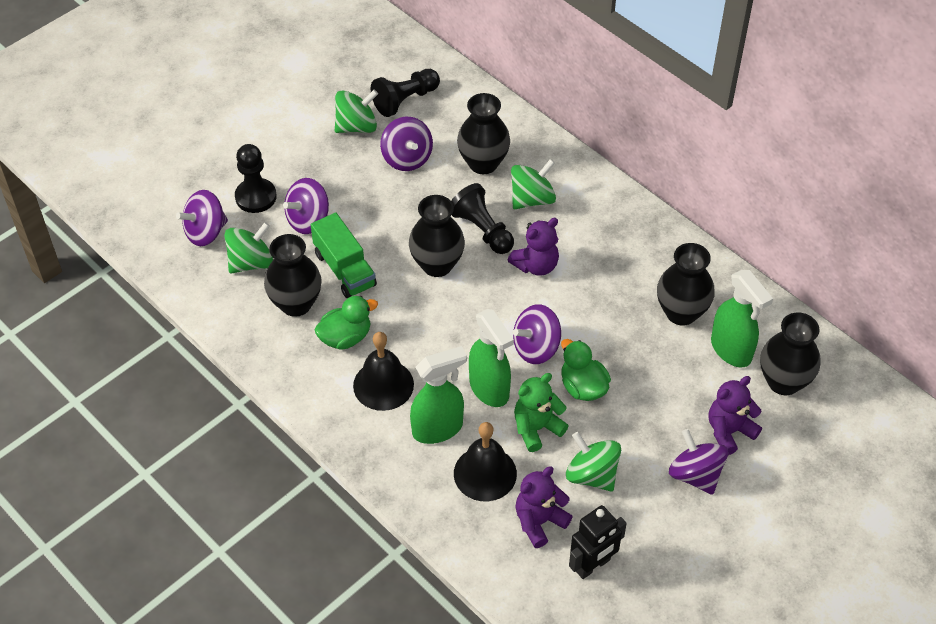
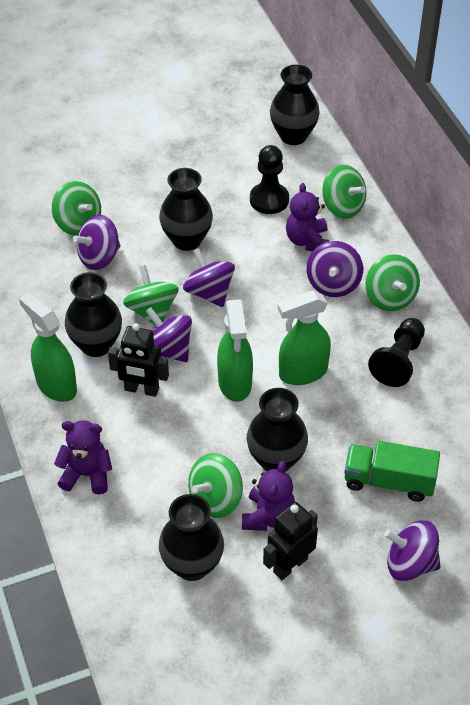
black bell: [353,332,414,411] [454,422,517,501] = 2 -> none = 0
black pawn: [235,144,277,213] [371,69,440,117] [451,183,514,254] = 3 -> [250,145,289,214] [368,318,425,387] = 2
black robot: [569,505,627,579] = 1 -> [108,323,169,397] [263,502,318,580] = 2
green duck: [314,296,378,350] [561,339,611,401] = 2 -> none = 0
green spinning top: [224,222,273,274] [335,90,378,133] [511,159,556,209] [566,432,621,492] = 4 -> [52,181,101,236] [123,265,179,326] [188,453,243,518] [322,165,366,219] [366,254,420,311] = 5
green teddy bear: [514,373,569,452] = 1 -> none = 0

